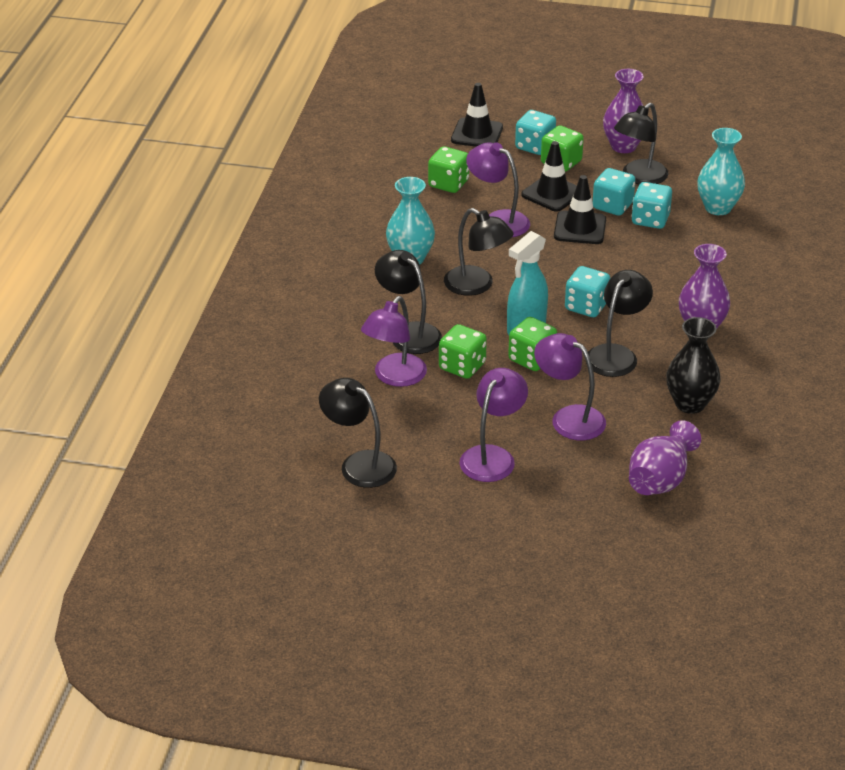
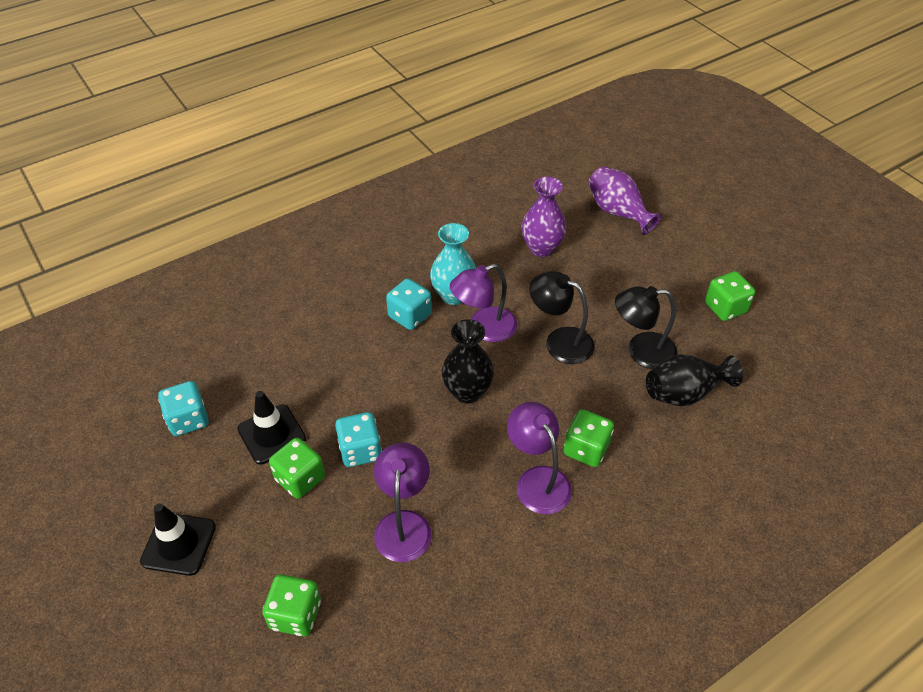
black lamp: [319,378,397,488] [375,250,442,354] [444,208,514,296] [586,270,653,377] [614,103,668,185] = 5 -> [529,271,595,364] [615,286,678,369] = 2
black traffic cone: [451,83,503,147] [521,141,577,212] [554,175,606,244] = 3 -> [140,503,216,576] [237,391,306,464] = 2
black vase: [666,317,721,414] = 1 -> [442,319,494,403] [646,354,743,406] = 2
purple lamp: [361,296,427,387] [459,368,528,482] [466,142,530,237] [534,333,606,440] = 4 -> [374,443,432,562] [449,264,517,342] [507,402,572,514] = 3
purple vase: [603,69,644,153] [629,420,701,495] [679,244,730,329] = 3 -> [521,177,567,257] [588,166,662,235] = 2
turquoise dice: [515,110,556,155] [565,266,610,317] [593,168,636,216] [632,182,672,229] = 4 -> [158,381,209,436] [335,412,382,467] [386,278,432,330] = 3
turquoise spray bottle: [507,231,548,335] = 1 -> none = 0
turquoise vase: [386,177,435,265] [697,128,745,215] = 2 -> [430,223,476,305] = 1

